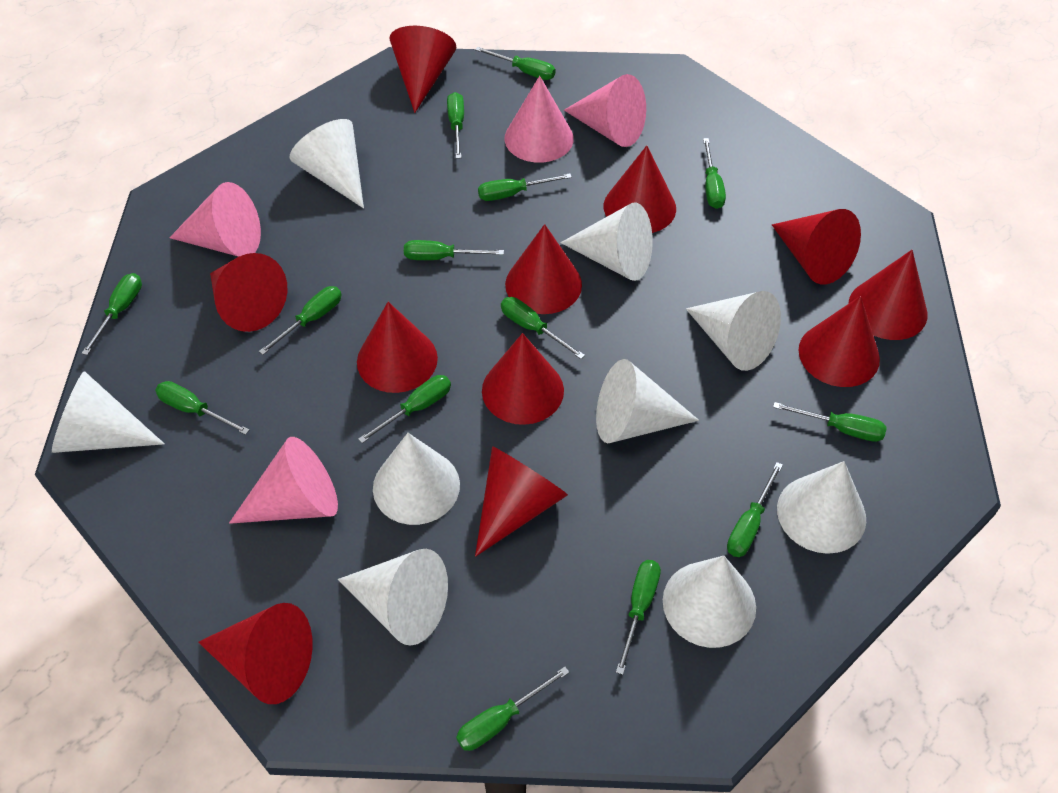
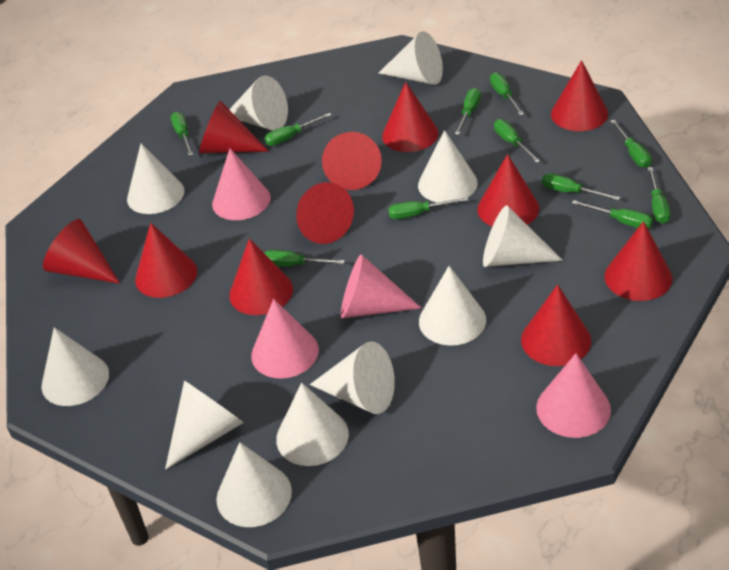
green screwdriver: [82,273,142,355] [155,381,249,435] [259,286,342,355] [358,375,451,443] [404,240,504,260] [447,92,464,159] [456,667,569,751] [475,47,555,80] [478,173,572,201] [501,297,585,359] [616,560,661,675] [703,138,726,209] [727,462,783,557] [773,402,887,442] = 14 -> [171,112,193,156] [264,113,331,146] [264,250,345,266] [388,197,469,219] [455,88,481,135] [490,72,524,116] [494,119,540,163] [542,173,621,201] [572,200,653,228] [610,120,652,168] [648,167,670,224] = 11
white cone: [52,371,165,453] [290,119,364,208] [338,549,448,646] [373,433,460,525] [560,202,653,281] [596,359,699,443] [663,556,756,648] [686,291,781,371] [777,461,866,554] = 9 -> [42,327,109,406] [127,143,185,214] [165,381,244,470] [216,442,292,527] [229,76,288,131] [276,383,349,466] [310,341,395,414] [378,31,443,85] [418,130,478,203] [419,266,486,346] [483,205,563,267] = 11

